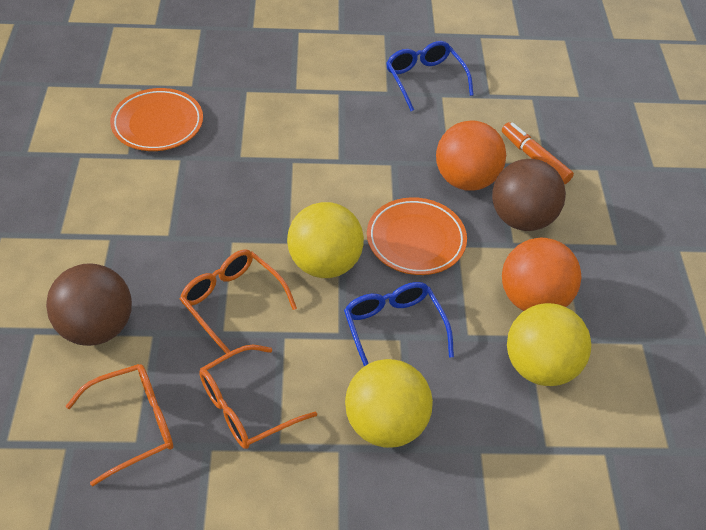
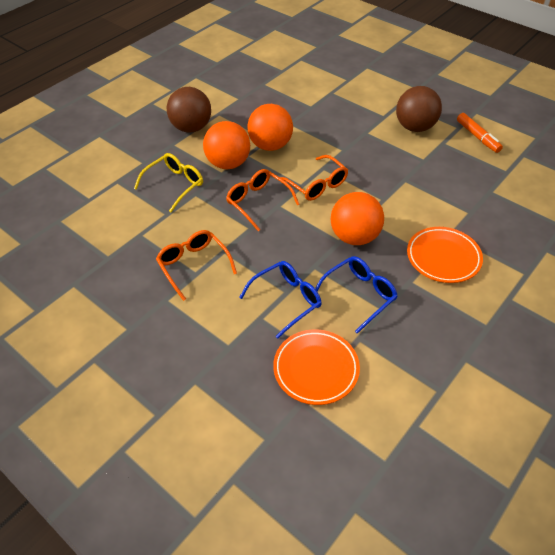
orange ball: [436,120,506,191] [502,237,581,311] = 2 -> [203,121,250,169] [247,104,293,151] [331,192,384,245] = 3
yellow ball: [287,202,364,278] [345,359,433,448] [507,303,591,386] = 3 -> none = 0
yellow glasses: none = 0 -> [134,153,203,212] = 1

